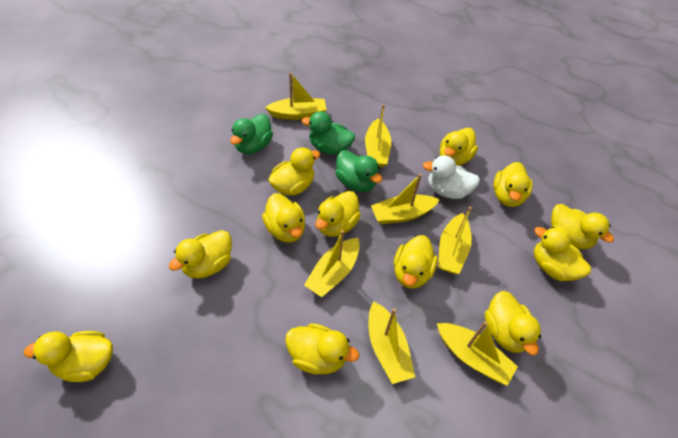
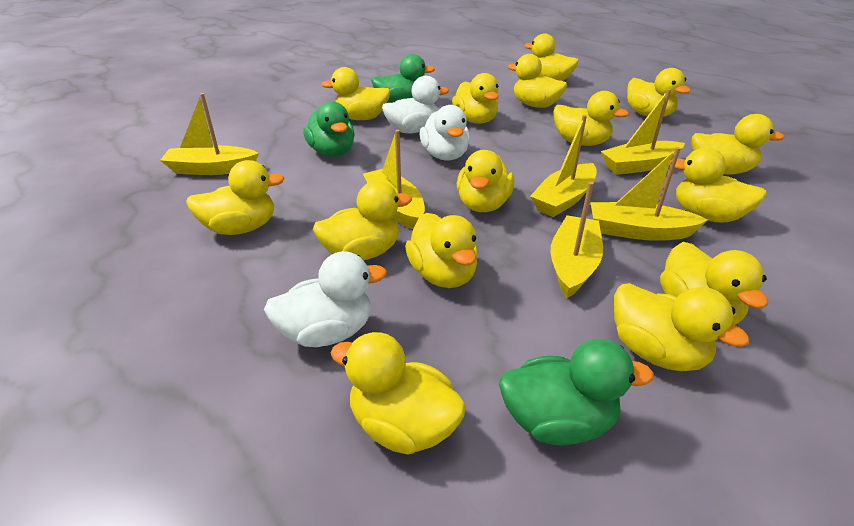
white duck: [423,155,480,199] = 1 -> [264,251,387,347] [382,76,449,133] [420,105,470,160] = 3
yellow boat: [265,72,327,120] [304,230,360,297] [365,104,391,167] [369,302,415,384] [371,174,440,224] [437,321,518,386] [438,207,472,274] = 7 -> [160,93,259,175] [363,130,425,229] [530,115,597,217] [551,182,603,298] [591,147,708,241] [601,89,685,175] = 6
yellow duck: [24,331,113,382] [169,230,232,279] [262,193,305,243] [268,147,320,196] [285,323,359,375] [315,191,361,237] [394,235,438,289] [440,128,478,166] [485,291,541,356] [493,162,533,207] [534,227,591,281] [551,204,614,249] = 12 -> [186,160,285,235] [313,181,412,260] [321,67,390,120] [331,332,466,455] [405,213,478,288] [452,73,499,124] [457,150,514,212] [508,54,567,108] [524,34,579,81] [553,91,629,146] [614,283,749,371] [627,68,691,117] [660,242,768,325] [670,147,767,223] [691,114,785,175] = 15

